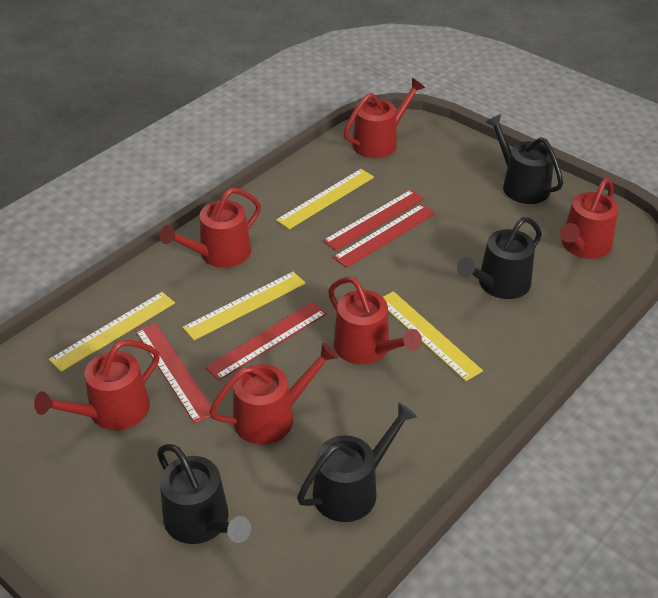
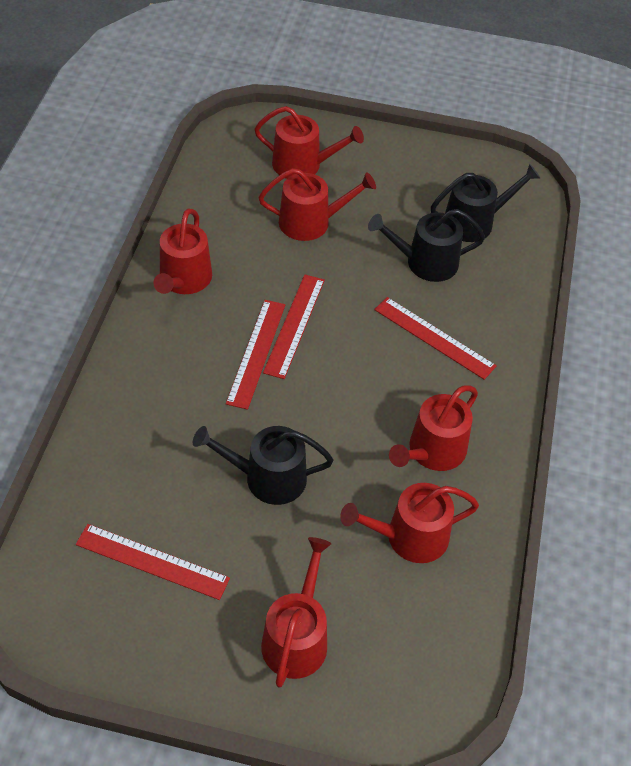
black watering can: [157,444,251,544] [297,403,417,522] [457,217,542,299] [486,114,563,204] = 4 -> [193,426,333,505] [368,209,485,282] [431,164,541,242] = 3
yellow ruler: [49,292,175,372] [182,272,306,340] [276,169,374,229] [383,291,483,381] = 4 -> none = 0

